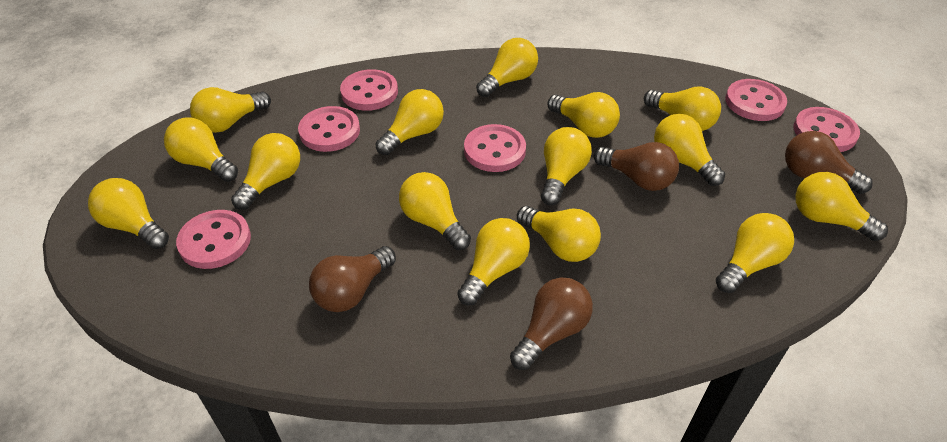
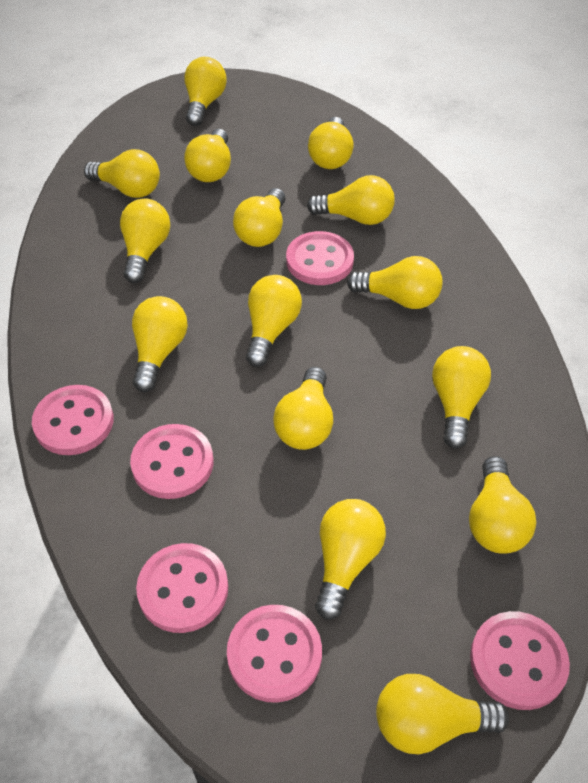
brown light bulb: [309,246,396,312] [510,277,593,370] [594,142,679,191] [785,131,873,194] = 4 -> none = 0

